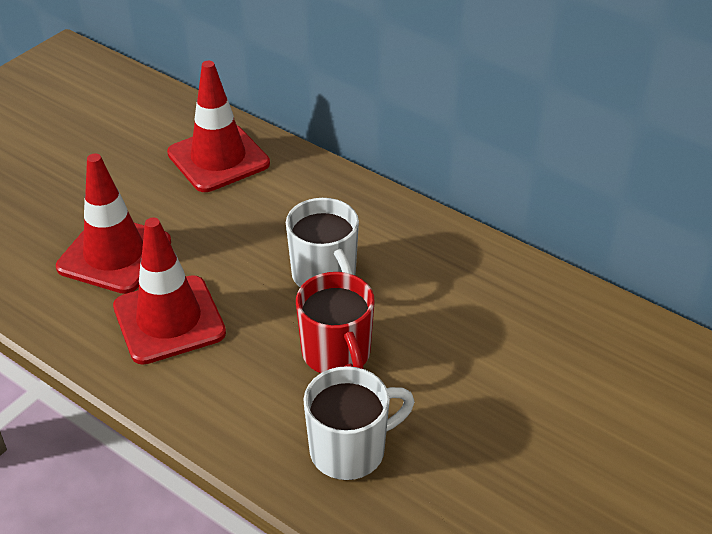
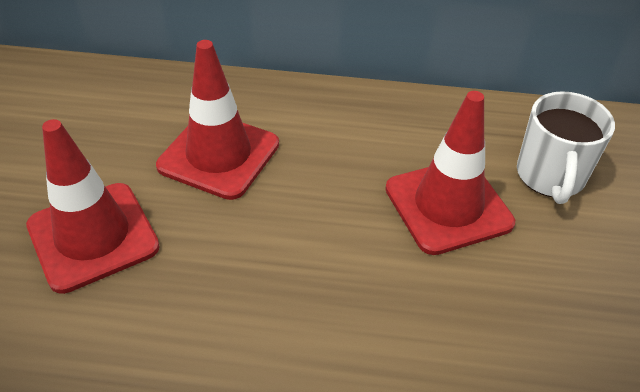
red mug: [296,272,375,373] = 1 -> none = 0
white mug: [286,198,359,287] [303,366,414,480] = 2 -> [517,91,615,204] = 1

